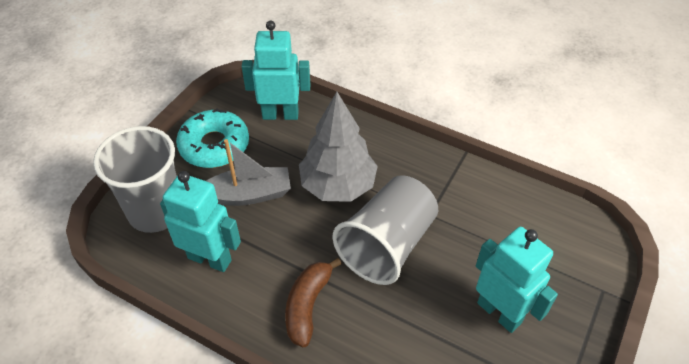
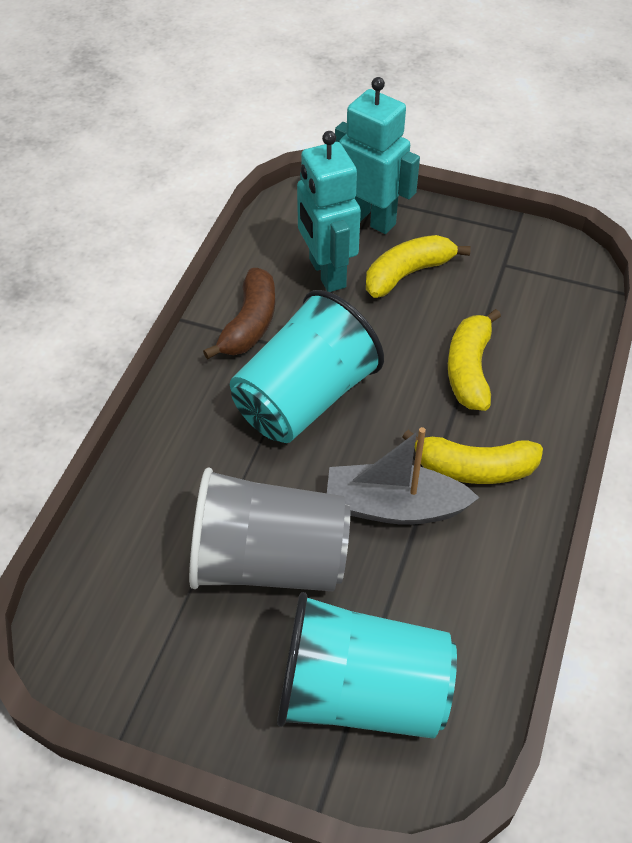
grey cup: [93,126,177,233] [332,175,438,285] = 2 -> [189,467,350,591] = 1
grey tree: [299,92,378,202] = 1 -> none = 0
turquoise cup: none = 0 -> [230,290,384,443] [277,592,457,739] = 2
turquoise donut: [176,108,249,168] = 1 -> none = 0
turquoise robot: [160,171,241,272] [242,21,310,120] [476,227,558,333] = 3 -> [297,131,361,292] [335,77,420,234] = 2
yellow banana: none = 0 -> [366,235,471,298] [402,430,543,484] [448,309,501,411] = 3

